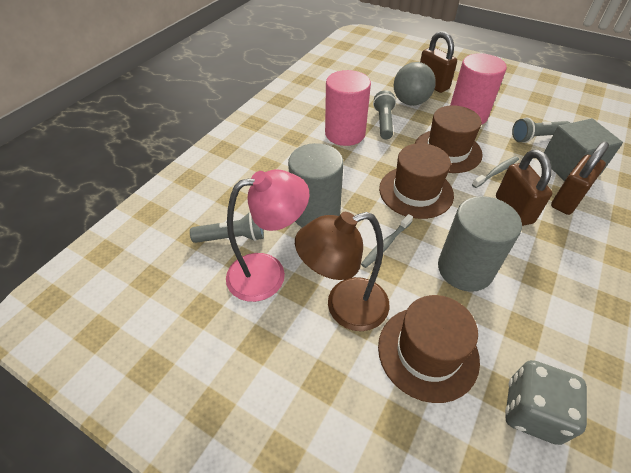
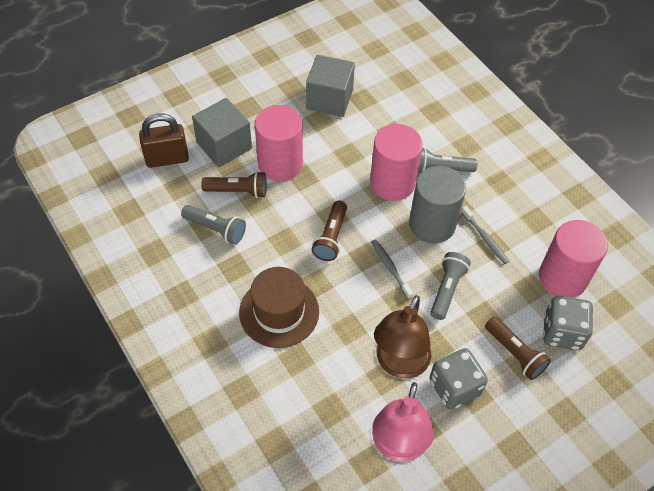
brown flashlight: none = 0 -> [201,171,267,198] [312,200,347,261] [485,317,551,380] = 3
brown hat: [378,295,480,403] [379,143,454,219] [415,105,483,173] = 3 -> [239,267,319,348] = 1
brown padlock: [420,31,457,93] [496,150,552,226] [551,142,609,215] = 3 -> [139,113,189,168] = 1
grey ball: [394,62,436,106] = 1 -> none = 0
grey cube: [544,118,623,181] = 1 -> [192,98,252,167] [306,55,355,117] = 2
grey cylinder: [288,143,343,227] [438,196,522,292] = 2 -> [409,166,466,243] = 1
grey dice: [505,360,587,445] = 1 -> [430,348,488,410] [543,295,593,350] = 2
pink cylinder: [325,70,371,146] [450,53,507,125] = 2 -> [255,105,303,181] [370,124,423,201] [539,220,608,298] = 3

